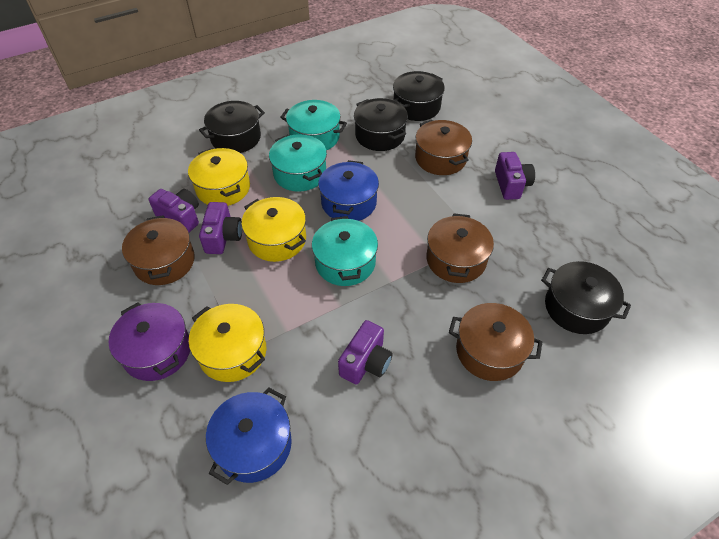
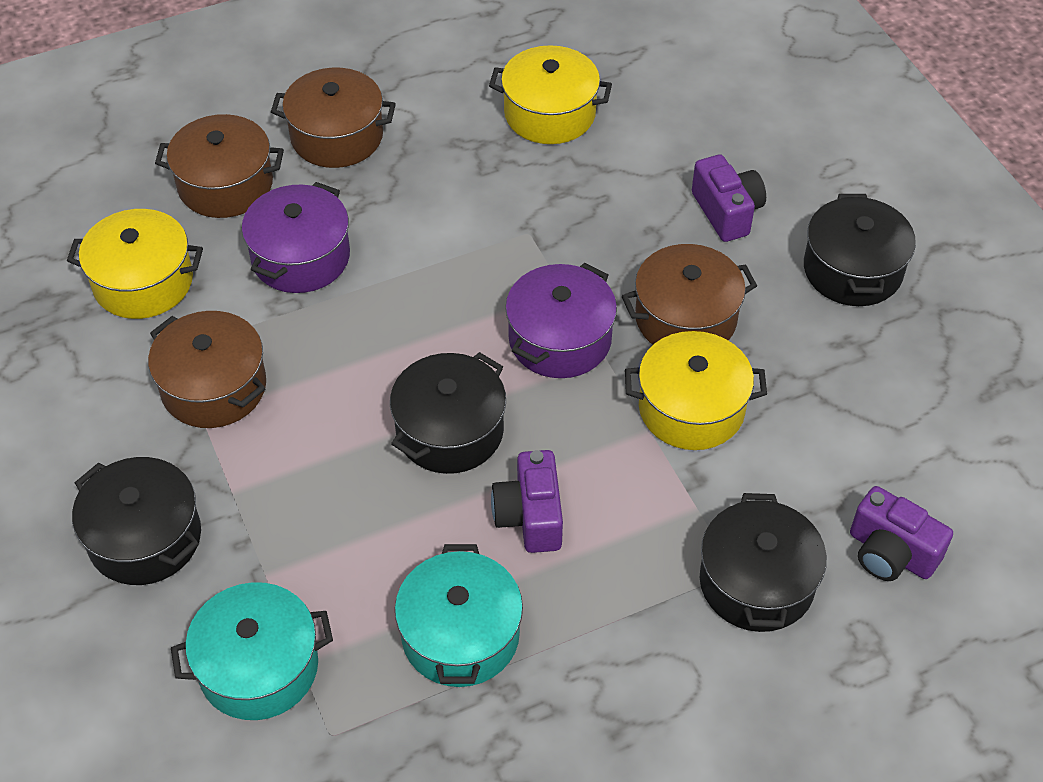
blue pot: [206,387,292,485] [318,160,379,221] = 2 -> none = 0
purple camera: [149,189,199,232] [199,202,242,254] [338,320,392,384] [495,152,535,200] = 4 -> [491,450,563,553] [692,154,766,242] [850,486,953,581] = 3
purple pot: [108,302,190,381] = 1 -> [242,182,350,293] [505,263,617,378] = 2
turquoise pot: [269,134,327,192] [280,100,347,150] [312,216,378,286] = 3 -> [171,582,333,720] [395,544,523,687] = 2

